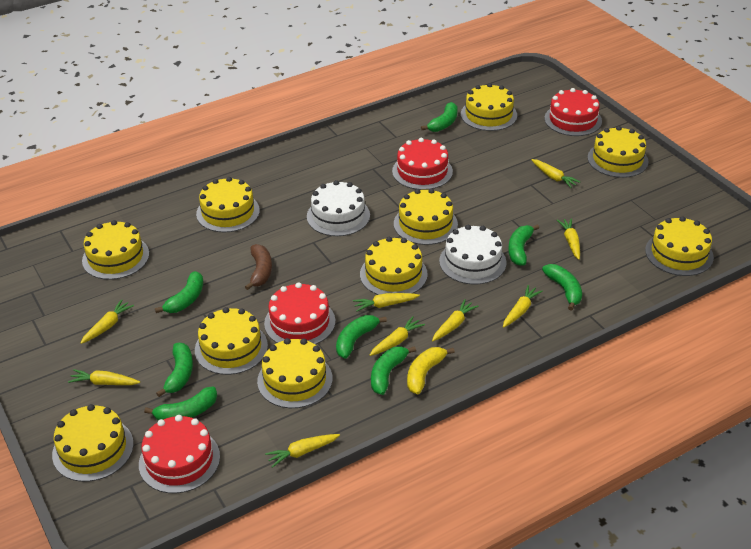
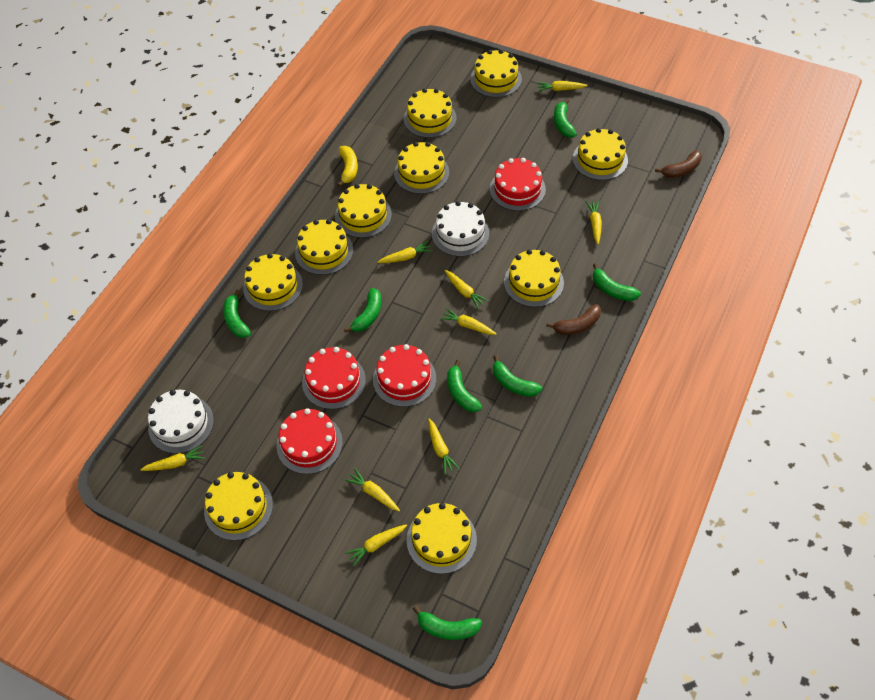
brown banana: [245,244,272,290] = 1 -> [546,304,601,335] [655,150,702,178] = 2
green banana: [144,387,217,421] [155,271,203,313] [156,343,193,397] [336,315,387,359] [371,346,416,395] [421,102,458,132] [508,224,539,266] [542,264,582,311] = 8 -> [223,290,251,338] [344,288,381,333] [413,605,482,640] [447,360,482,412] [493,355,542,397] [554,99,577,138] [593,263,641,301] = 7

